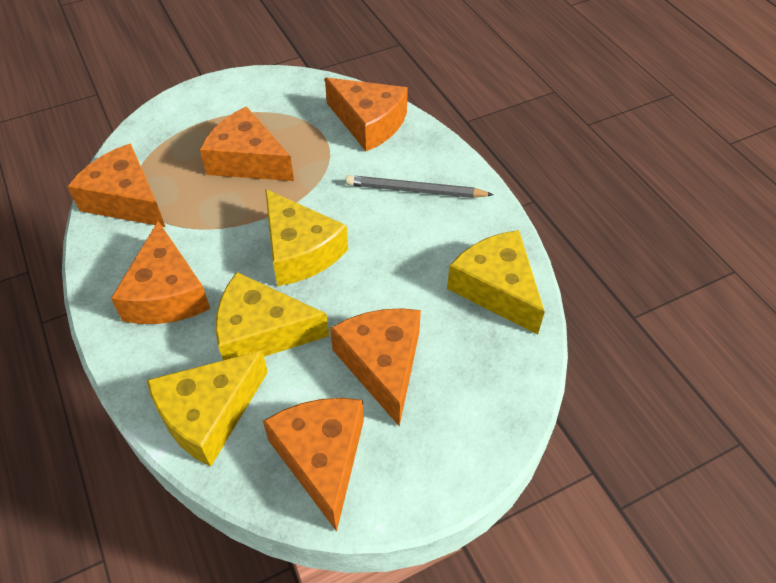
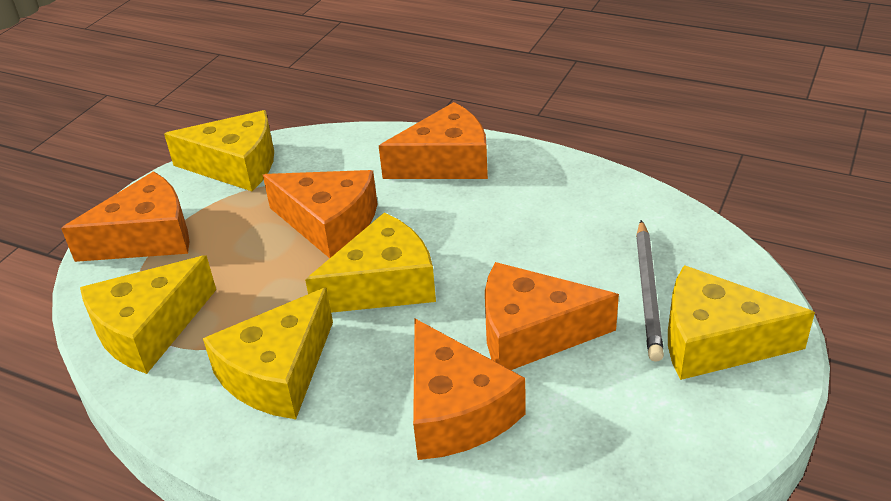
orange cheese: [67,143,165,227] [111,221,210,324] [200,107,294,181] [263,398,364,531] [325,77,408,151] [330,308,421,427] = 6 -> [61,172,190,262] [263,170,377,258] [379,102,488,179] [413,319,526,460] [485,262,619,370] = 5
yellow cheese: [147,350,268,467] [216,272,329,360] [265,189,348,286] [447,230,545,335] = 4 -> [80,255,216,374] [164,110,274,191] [203,287,333,419] [305,212,436,313] [668,265,815,380] = 5

